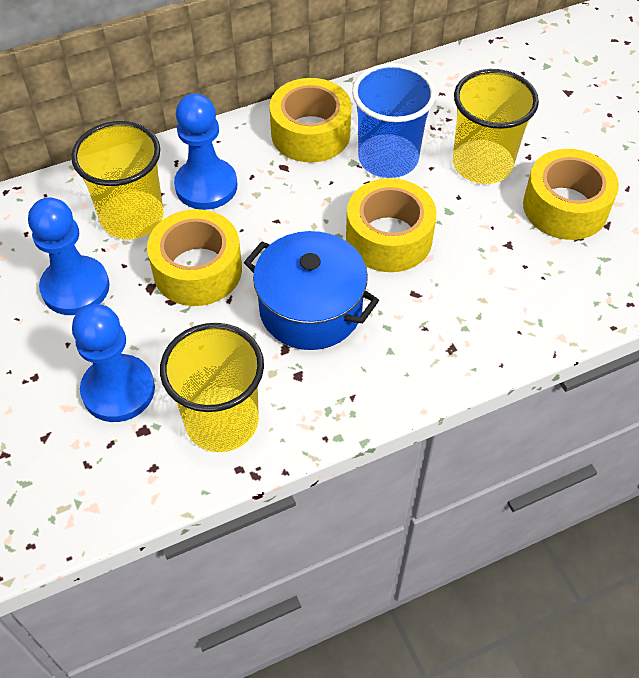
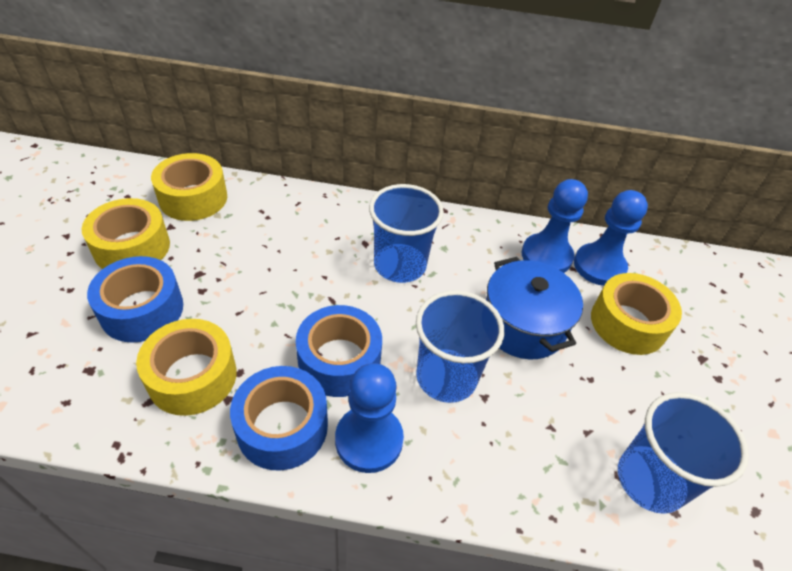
blue cup: [352,63,436,178] = 1 -> [369,184,444,283] [416,290,504,403] [618,392,749,514] = 3
blue tape: none = 0 -> [87,256,183,343] [230,366,328,471] [296,305,382,397] = 3
yellow cup: [71,121,164,239] [160,323,264,452] [453,69,539,184] = 3 -> none = 0

